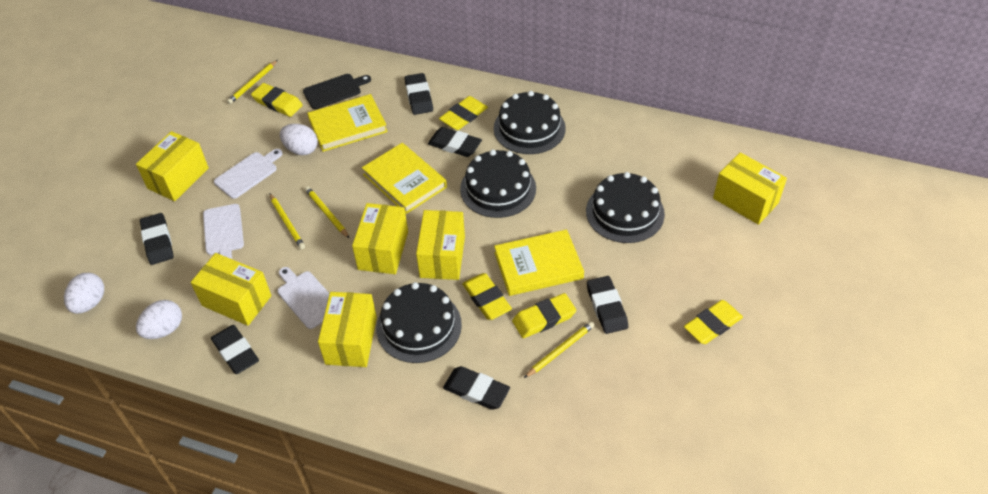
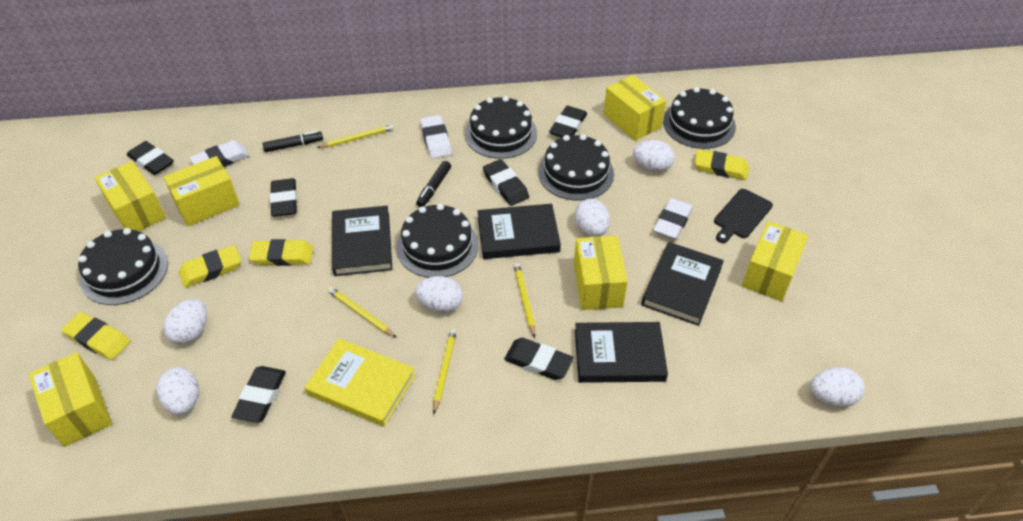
black book: none = 0 -> [332,206,393,276] [477,204,561,259] [575,322,668,383] [641,242,724,326] = 4
black cake: [376,282,462,363] [460,150,536,218] [494,91,566,154] [586,172,665,243] = 4 -> [78,228,168,305] [396,204,479,278] [465,96,537,159] [538,134,614,200] [663,87,736,149] = 5
black marker: none = 0 -> [262,131,323,152] [416,161,451,207] = 2
white cutting board: [203,204,244,259] [214,149,283,199] [277,267,330,329] = 3 -> none = 0
white egg: [64,273,104,314] [136,300,182,339] [280,124,318,155] = 3 -> [156,367,199,415] [163,299,207,344] [415,276,463,313] [575,199,610,237] [633,140,675,172] [811,367,865,407] = 6
white eraser: none = 0 -> [190,140,250,167] [420,115,452,159] [653,198,693,239] = 3
yellow book: [307,94,388,152] [362,143,447,214] [494,229,584,296] = 3 -> [304,338,415,426] = 1
yellow eraser: [251,83,303,117] [439,96,488,130] [462,273,512,320] [512,293,576,338] [684,300,743,344] = 5 -> [61,312,130,360] [179,245,241,288] [249,239,313,266] [694,149,749,180] = 4

